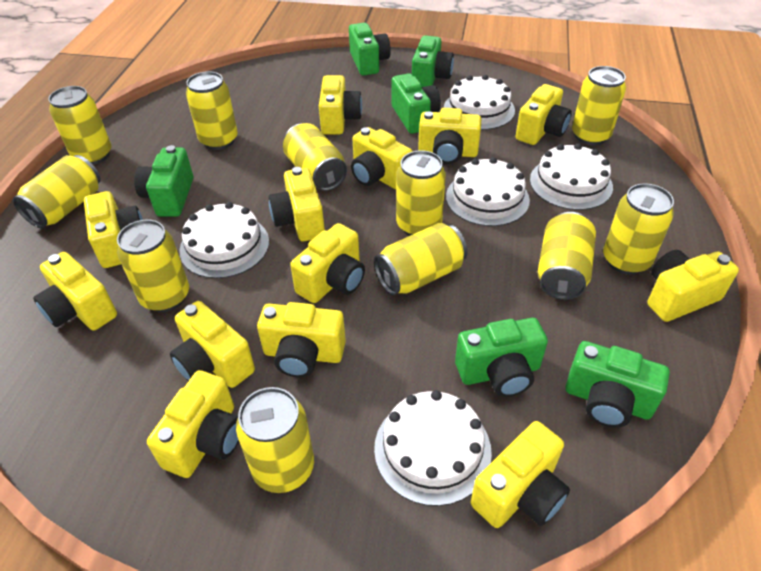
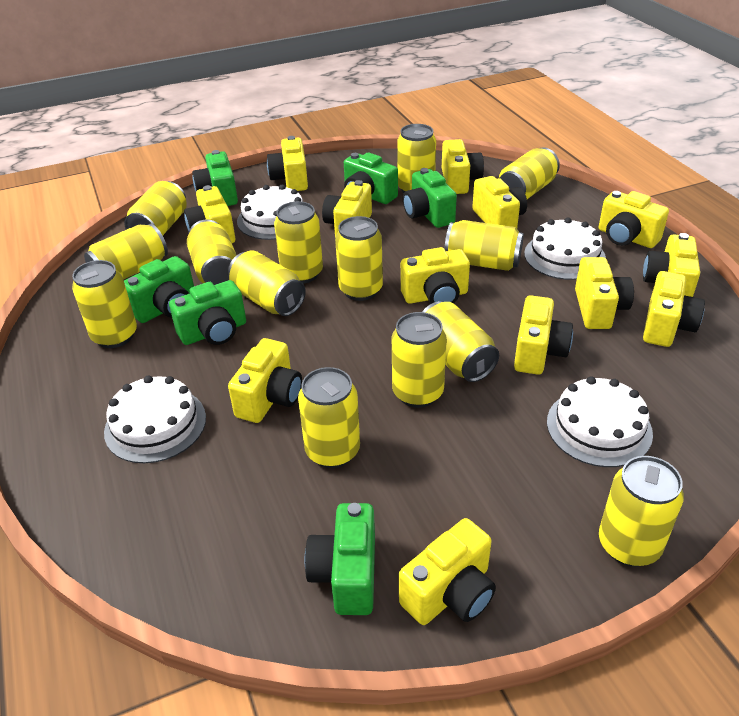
white cake: [179,202,269,278] [374,390,492,506] [444,75,515,130] [446,157,530,226] [530,143,613,210] = 5 -> [104,375,206,463] [237,185,303,240] [524,218,606,280] [547,376,653,467] = 4
yellow can: [13,155,101,228] [48,86,111,165] [117,220,189,312] [186,71,238,150] [236,387,314,493] [283,123,347,191] [374,223,468,295] [396,150,446,236] [538,212,596,300] [572,66,626,145] [603,184,674,275] = 11 -> [72,260,137,348] [84,223,168,280] [124,181,187,235] [187,220,236,285] [228,251,306,316] [274,201,323,284] [298,367,360,468] [335,216,383,301] [392,312,447,408] [397,124,436,193] [422,301,499,382] [444,220,524,271] [499,147,560,199] [599,456,684,567] = 14

